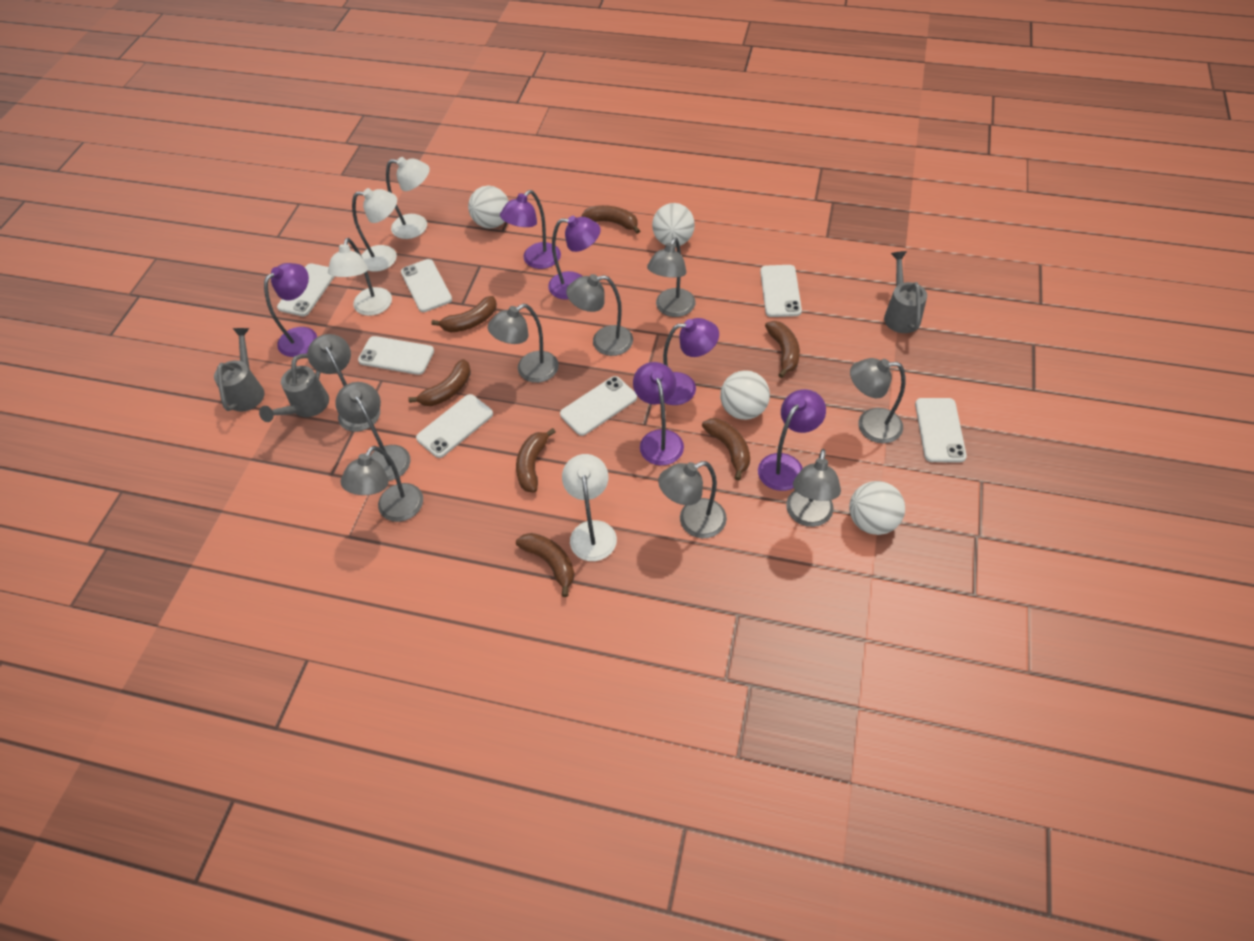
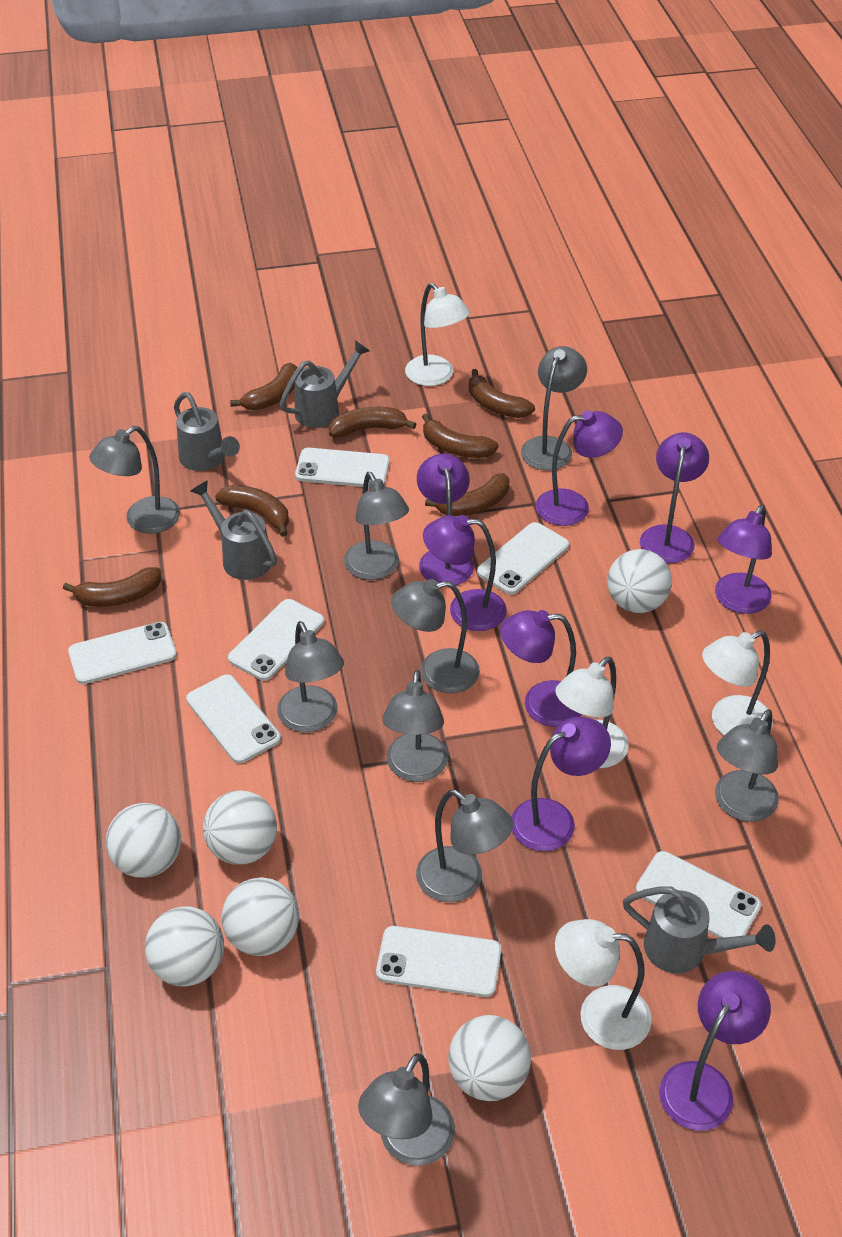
grey watering can: [214,328,265,412] [259,354,329,422] [884,251,927,333] = 3 -> [174,392,240,471] [191,480,277,580] [280,340,370,428] [623,886,776,974] = 4
purple lamp: [264,263,317,357] [500,190,561,269] [548,216,601,300] [633,362,684,466] [663,318,719,405] [758,389,826,491] = 6 -> [417,454,474,585] [423,515,507,631] [500,610,582,727] [511,717,611,851] [536,411,623,526] [640,432,709,563] [659,971,771,1131] [715,505,772,614] = 8
white ball: [468,186,509,229] [652,203,695,246] [720,370,770,420] [849,481,905,535] = 4 -> [106,803,181,878] [145,906,224,987] [203,791,277,865] [222,877,299,956] [448,1015,531,1101] [608,549,672,613] = 6

